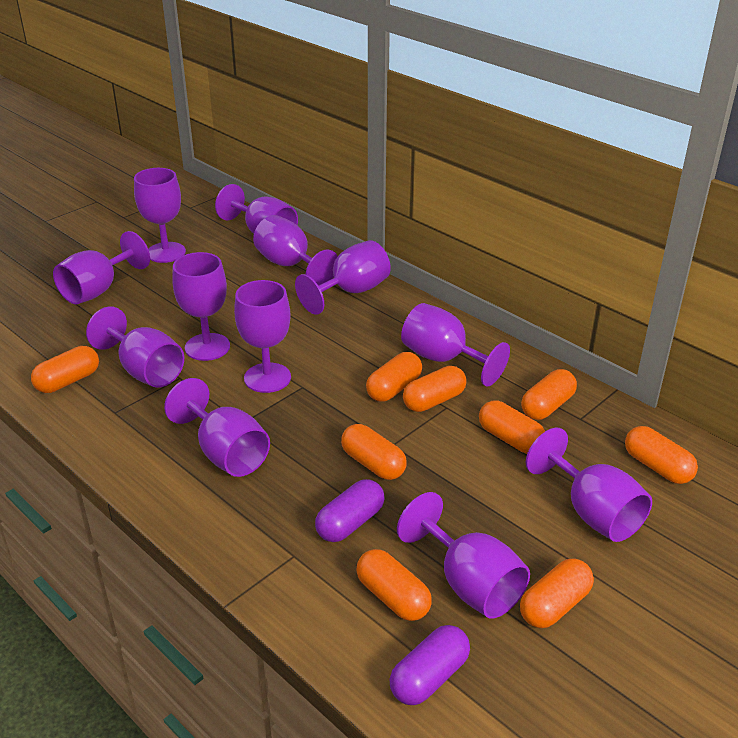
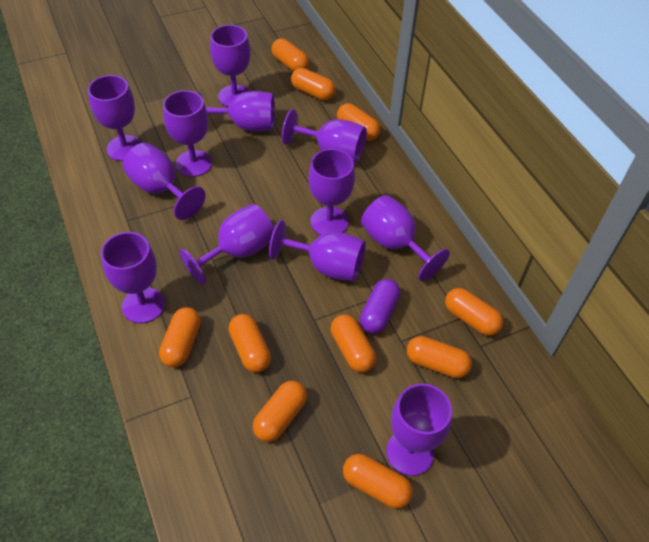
orange capsule: [31,346,99,393] [341,424,407,480] [356,549,432,621] [366,352,422,402] [403,366,466,412] [479,401,545,454] [520,558,594,628] [521,369,577,420] [625,426,698,484] = 9 -> [159,307,201,367] [229,314,271,373] [253,381,307,442] [271,38,309,71] [291,68,336,101] [331,314,376,373] [337,103,380,141] [343,454,413,509] [407,336,472,378] [445,288,503,336] = 10
purple capsule: [315,479,385,542] [390,625,470,705] = 2 -> [360,279,400,334] = 1

